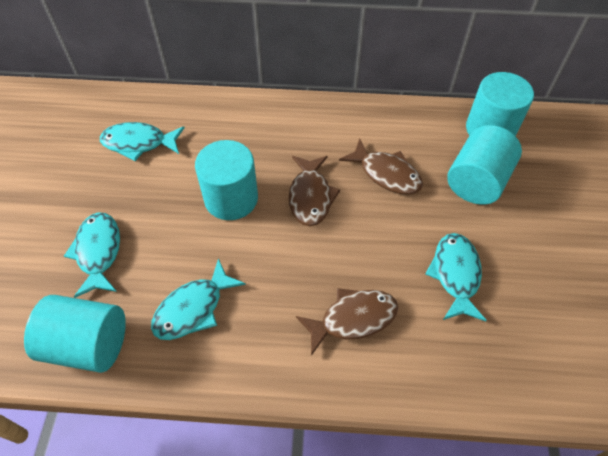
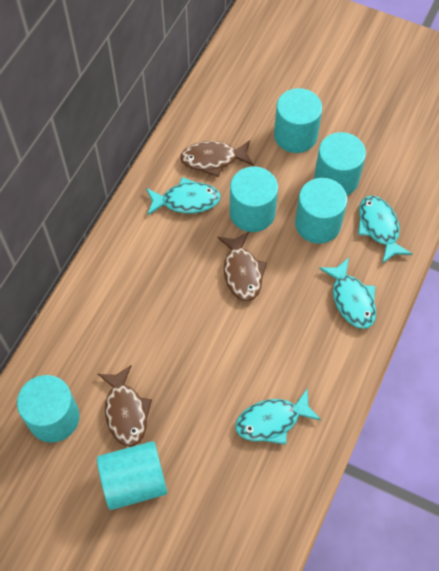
turquoise cylinder: [24,295,126,373] [195,140,258,220] [447,125,522,205] [466,72,534,136] = 4 -> [17,375,79,443] [97,441,167,510] [230,167,278,232] [274,88,322,153] [295,178,347,244] [314,132,366,196] = 6

